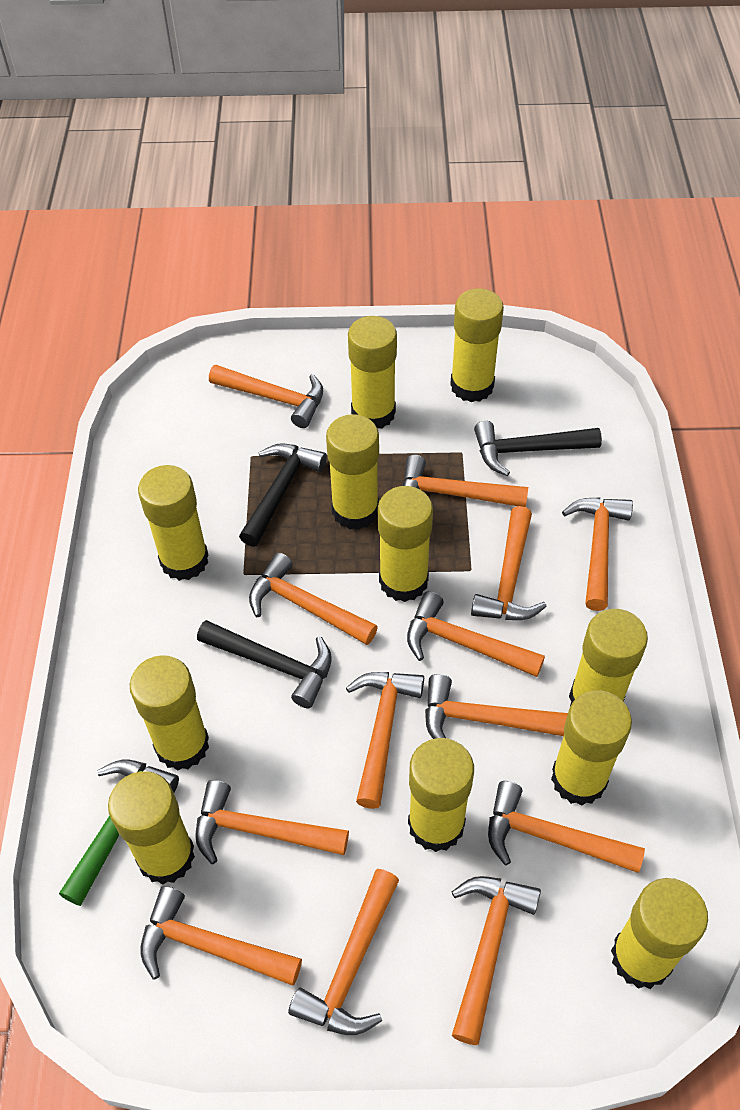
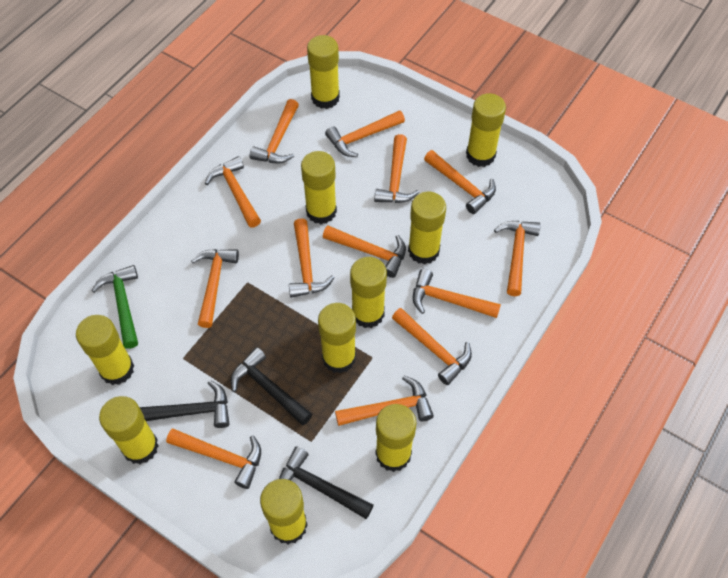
yellow glue stick: [108,771,195,885] [130,655,209,771] [138,465,208,581] [326,414,379,530] [348,316,397,429] [378,486,433,602] [408,738,474,852] [450,288,504,402] [551,690,632,806] [569,609,648,706] [611,878,708,989] = 11 -> [76,315,134,385] [99,396,159,464] [260,479,308,545] [301,151,337,224] [307,35,340,109] [318,303,356,374] [350,257,387,328] [376,404,417,472] [408,192,446,265] [466,93,506,167] = 10

